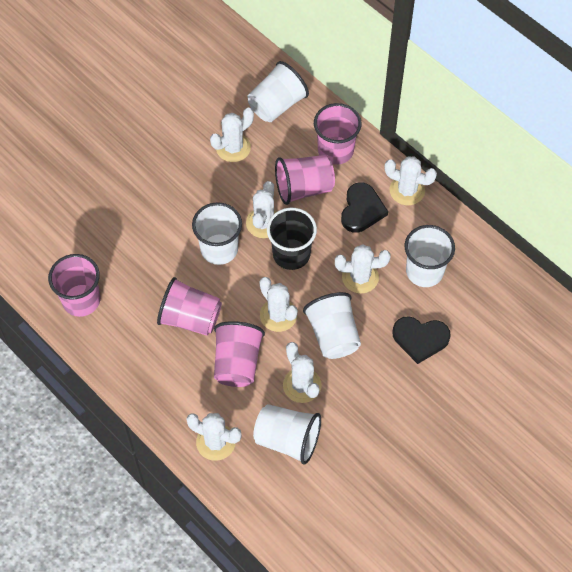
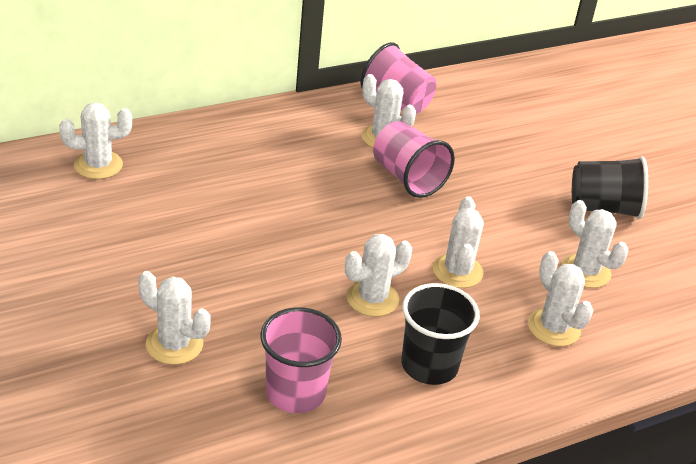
black cup: [267,208,317,270] = 1 -> [401,283,480,385] [572,156,648,219] = 2
black heart: [341,182,388,233] [392,317,451,364] = 2 -> none = 0
pink cup: [48,254,100,317] [157,277,222,336] [214,321,265,387] [275,155,335,205] [314,103,362,165] = 5 -> [260,307,342,413] [360,42,436,114] [373,121,455,198] = 3
white cup: [192,202,242,265] [248,61,309,122] [253,404,321,465] [303,292,361,359] [405,225,455,287] = 5 -> none = 0

